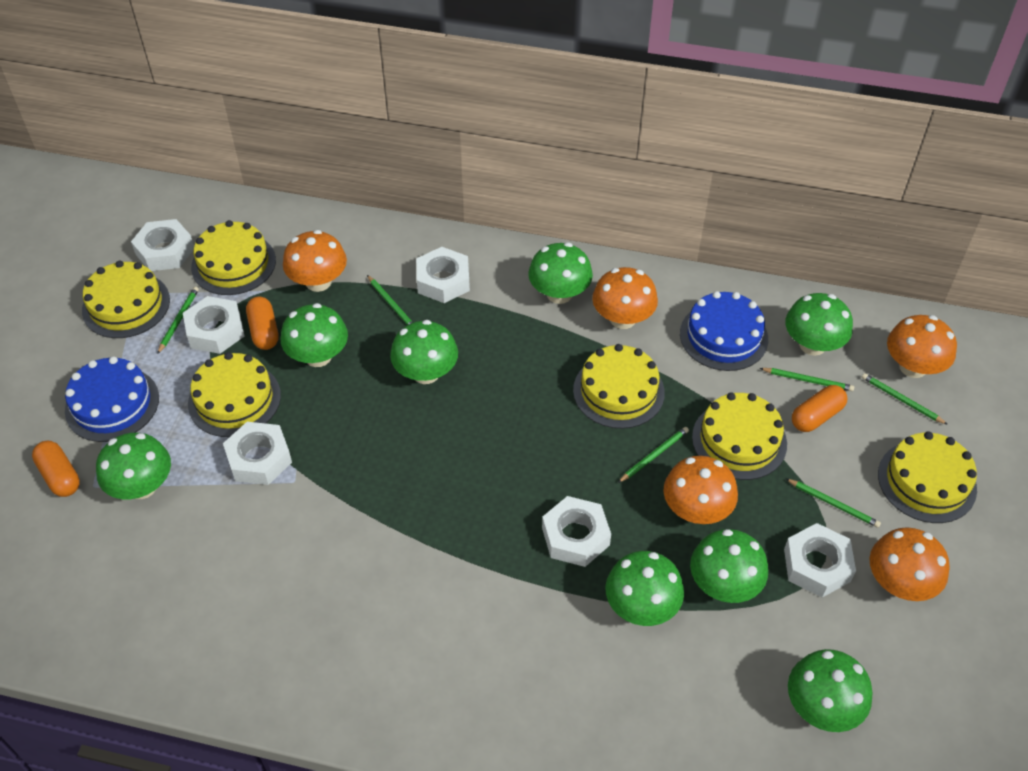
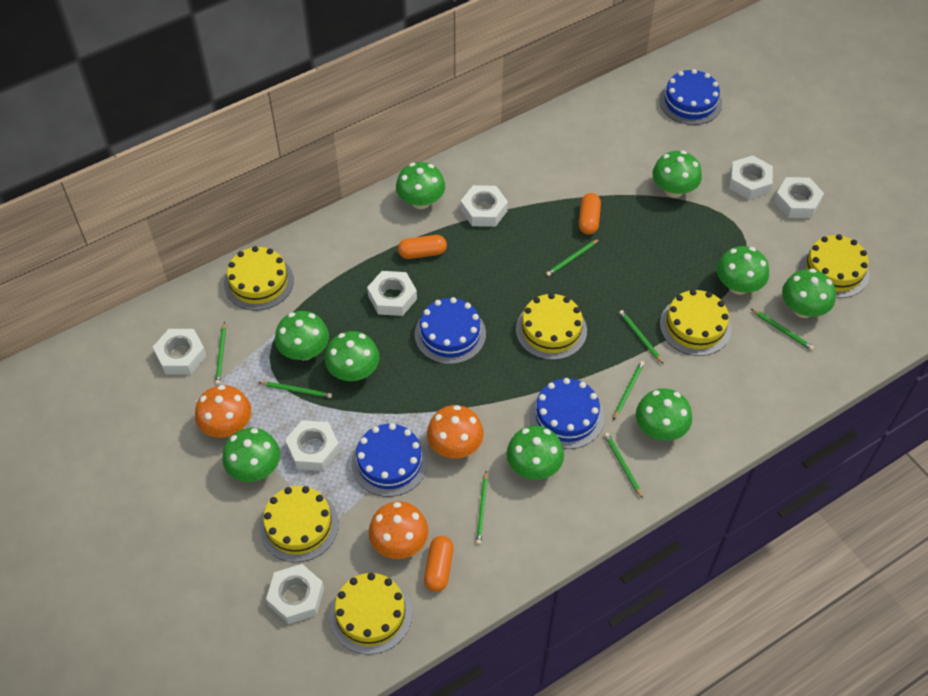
blue cake: [65,356,159,442] [680,291,768,371] = 2 -> [351,423,428,497] [415,297,486,364] [529,378,604,449] [659,69,722,125] = 4
green mushroom: [96,433,171,499] [281,303,348,367] [390,320,458,384] [528,242,593,304] [605,551,684,626] [690,529,768,603] [785,293,853,356] [788,649,873,732] = 8 -> [222,428,280,482] [275,311,329,361] [325,331,379,381] [396,162,445,209] [507,425,564,480] [636,388,692,441] [652,151,702,198] [717,246,769,295] [782,269,836,318] = 9
green pencil: [158,287,199,354] [367,275,413,325] [618,427,689,483] [760,368,854,391] [785,478,881,528] [862,373,948,425] = 6 -> [215,322,226,385] [258,382,332,398] [476,472,488,545] [546,239,599,276] [604,433,643,499] [613,361,644,420] [619,310,664,364] [751,309,814,350] = 8
orange mushroom: [283,230,347,292] [592,267,658,329] [664,456,738,524] [869,527,950,601] [887,315,957,378] = 5 -> [195,385,251,438] [369,501,428,559] [427,405,484,458] = 3
white nut: [131,219,194,271] [183,296,244,354] [223,422,292,485] [416,247,470,303] [542,496,611,567] [784,523,856,597] = 6 -> [153,329,206,375] [266,564,324,624] [285,420,340,471] [367,271,417,316] [461,185,508,227] [729,156,773,199] [774,177,824,218] = 7

